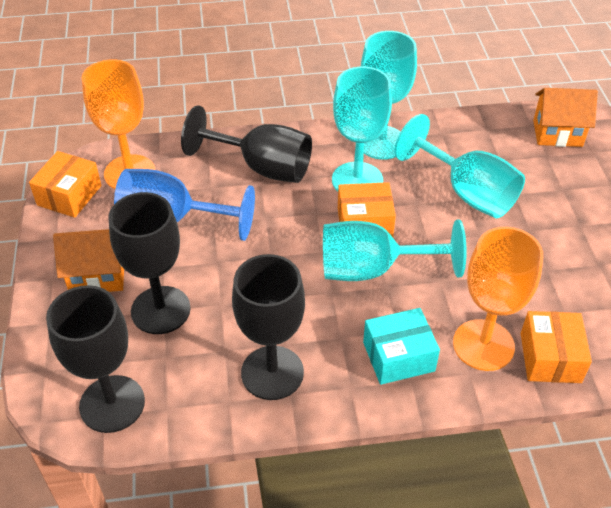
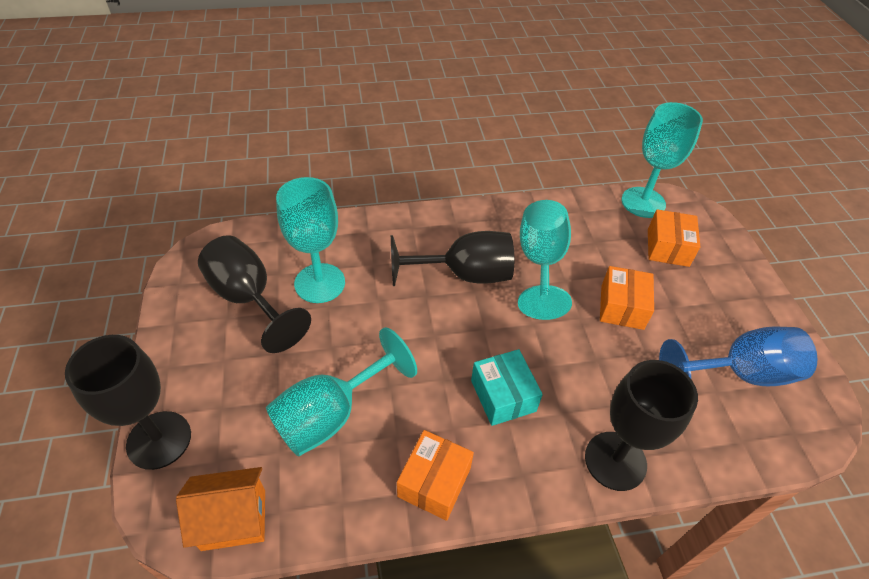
orange goblet: [82,59,155,189] [453,227,543,371] = 2 -> none = 0
orange house: [53,229,124,292] [533,88,598,147] = 2 -> [176,467,265,551] = 1

